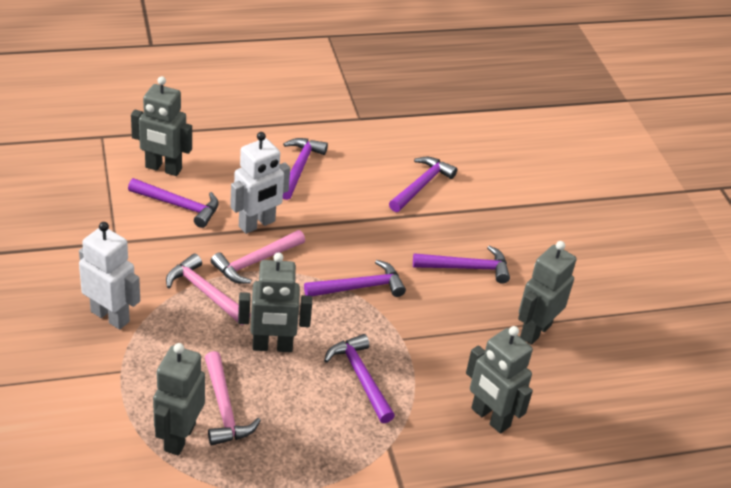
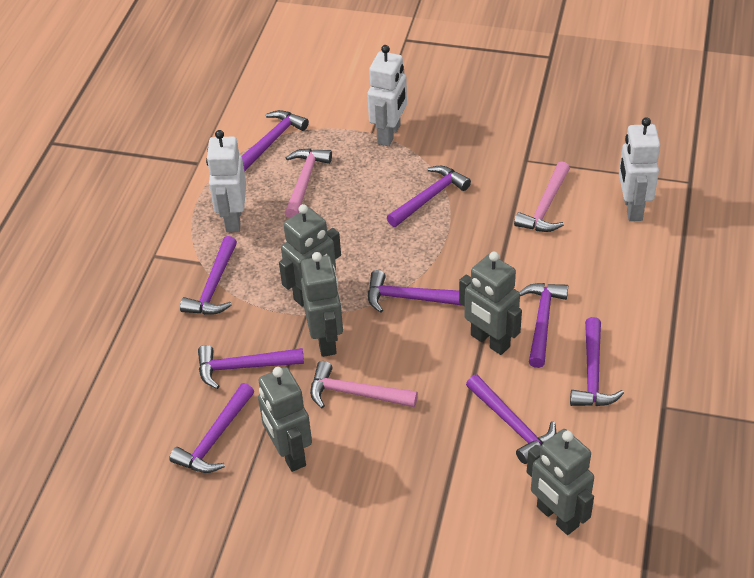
purple hammer: [128,178,219,228] [283,138,328,200] [304,260,406,297] [324,334,395,423] [389,157,457,212] [413,245,510,284] = 6 -> [169,383,254,473] [180,236,237,315] [198,345,304,389] [242,110,309,172] [368,270,463,313] [387,166,471,227] [466,375,556,464] [519,283,568,368] [570,317,624,406] = 9
white robot: [79,222,140,330] [230,132,290,234] = 2 -> [206,130,246,232] [367,45,407,146] [619,117,660,221] = 3

